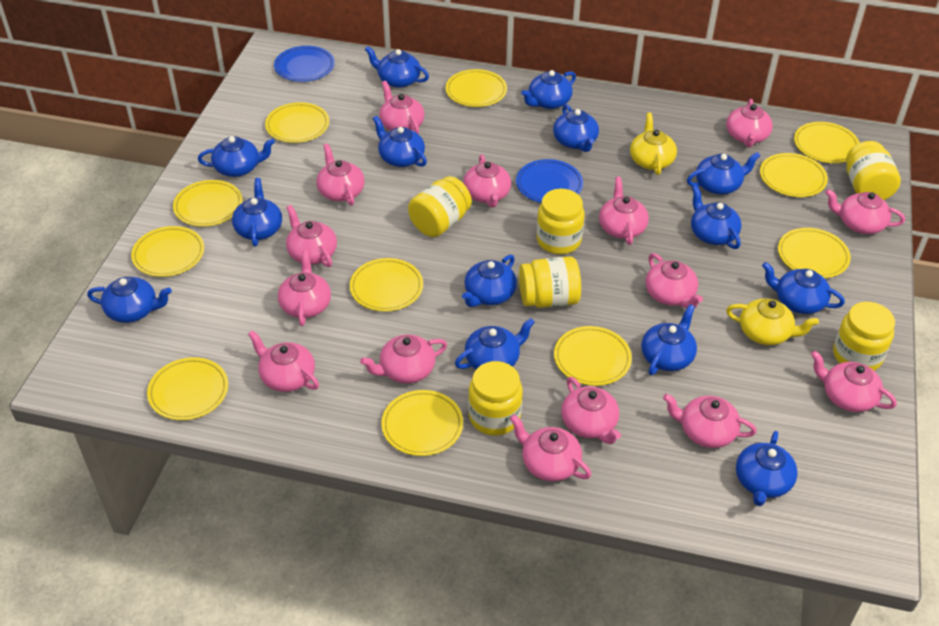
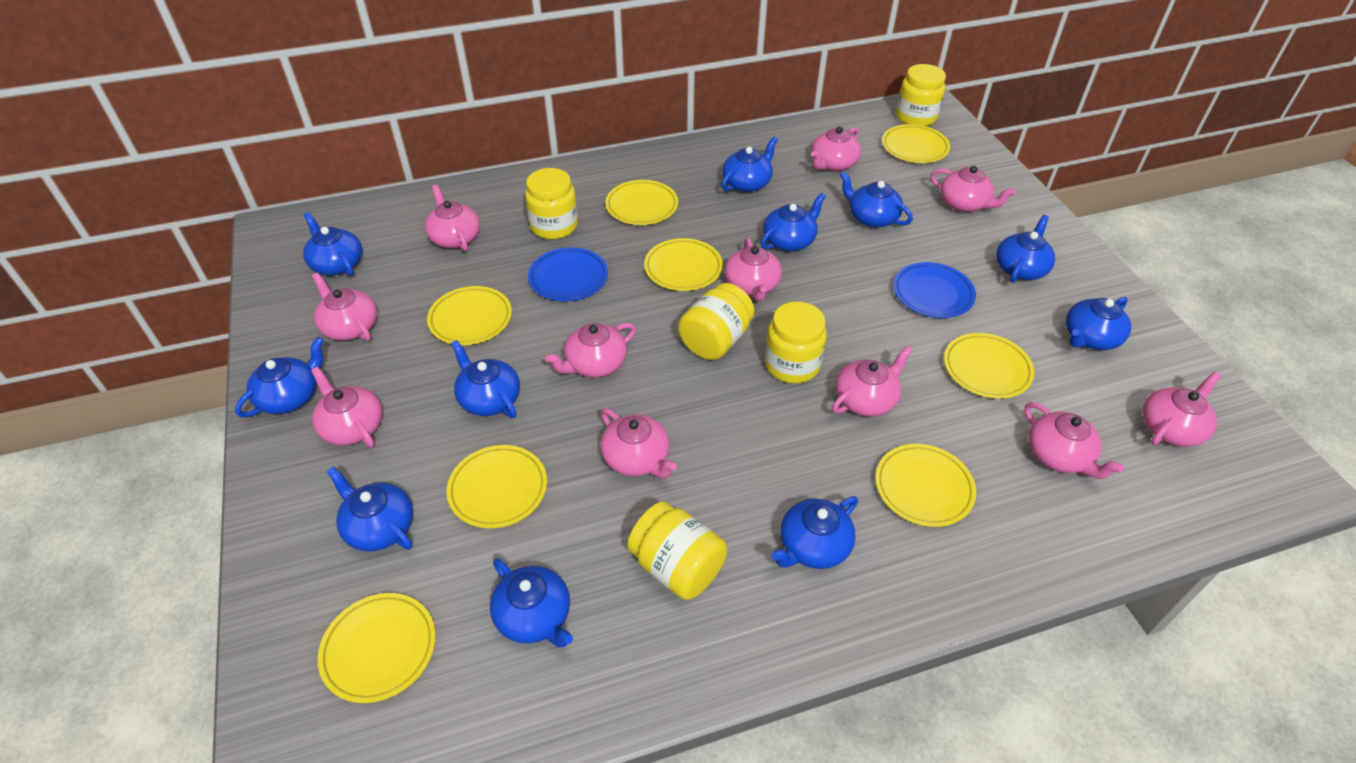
blue teapot: [87,277,172,323] [198,136,275,177] [232,178,282,247] [365,46,429,88] [373,116,427,167] [455,318,535,369] [462,255,517,307] [521,70,576,109] [553,104,599,152] [641,304,697,375] [687,152,760,195] [691,185,742,249] [736,431,798,506] [762,262,845,314] = 14 -> [235,337,324,417] [303,212,362,276] [327,467,413,552] [451,340,520,418] [490,558,573,647] [722,137,778,192] [760,193,826,251] [771,496,858,569] [840,171,913,228] [996,215,1055,283] [1066,297,1131,350] = 11
pink teapot: [248,330,319,392] [278,250,331,326] [286,205,337,267] [316,144,365,205] [360,334,447,384] [379,81,425,134] [463,154,511,208] [510,414,591,481] [561,377,621,444] [599,177,649,245] [646,253,703,309] [663,394,757,448] [726,99,773,147] [811,351,897,412] [825,189,905,234] = 15 -> [311,367,383,447] [312,273,377,341] [425,185,480,251] [545,323,636,377] [601,408,677,478] [725,237,782,301] [811,126,861,171] [832,346,912,416] [931,166,1016,212] [1024,402,1124,479] [1142,372,1221,447] = 11
yellow jar: [408,176,472,237] [468,361,523,436] [519,256,581,308] [536,189,585,254] [833,302,895,371] [846,141,901,200] = 6 -> [525,168,578,239] [627,502,728,600] [678,283,754,360] [765,302,827,383] [896,64,946,126] = 5
yellow plate: [131,226,204,277] [147,357,228,420] [173,180,243,227] [265,102,329,143] [350,258,423,312] [381,390,463,456] [446,69,507,107] [554,326,632,386] [760,153,828,197] [778,228,851,278] [794,122,860,163] = 11 -> [318,593,436,703] [427,286,512,345] [447,445,547,528] [605,180,678,225] [644,238,723,291] [875,444,976,527] [882,124,950,163] [944,333,1035,399] = 8
yellow teapot: [630,112,677,175] [726,299,819,345] = 2 -> none = 0

